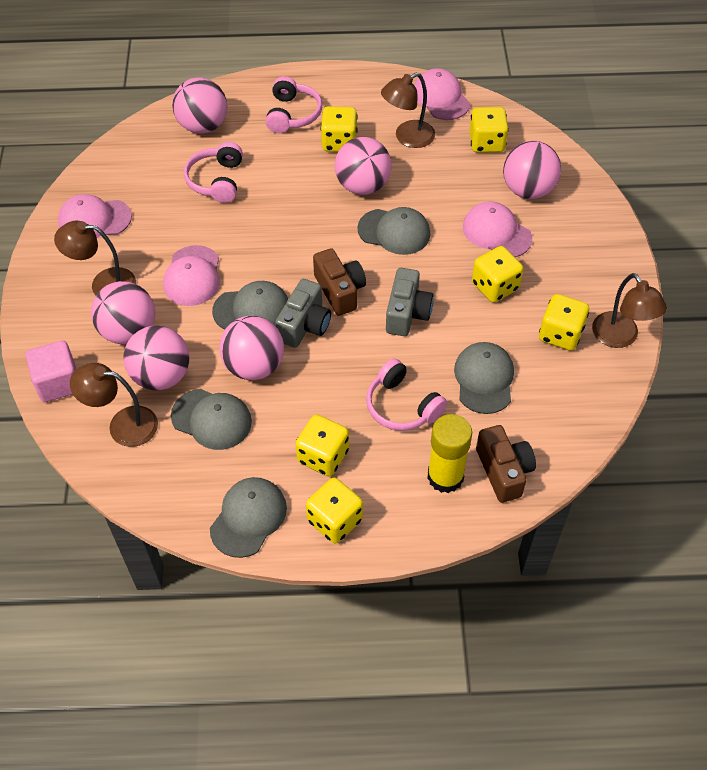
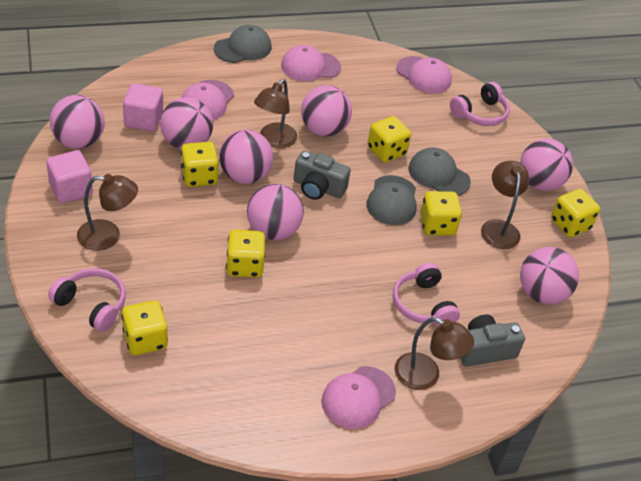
brown camera: [313,248,366,316] [476,425,536,503] = 2 -> none = 0
grey cap: [171,389,252,450] [210,477,287,558] [212,281,288,330] [357,207,430,255] [454,342,514,414] = 5 -> [214,25,272,63] [367,175,417,225] [409,147,471,196] = 3
pink ball: [91,281,155,344] [124,326,189,390] [172,77,227,134] [219,316,284,380] [335,137,392,195] [503,141,561,199] = 6 -> [50,95,105,149] [160,97,213,149] [219,130,273,184] [247,184,304,240] [301,85,352,137] [520,139,573,191] [520,247,579,304] = 7
pink cube: [26,340,76,402] = 1 -> [46,150,93,204] [123,83,163,131] = 2
yellow glue stick: [427,414,472,493] = 1 -> none = 0

